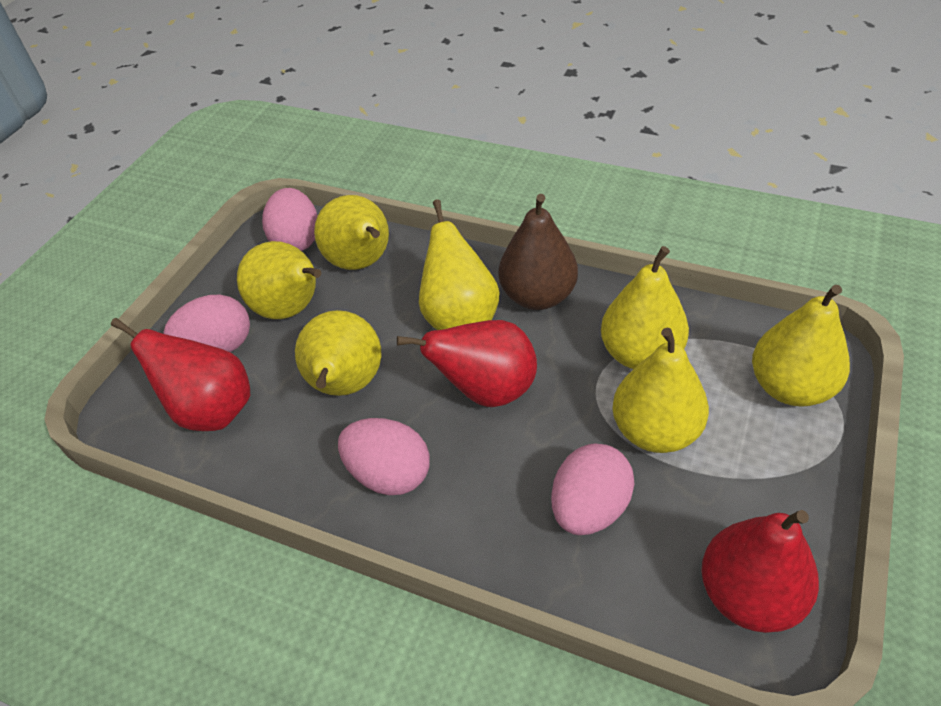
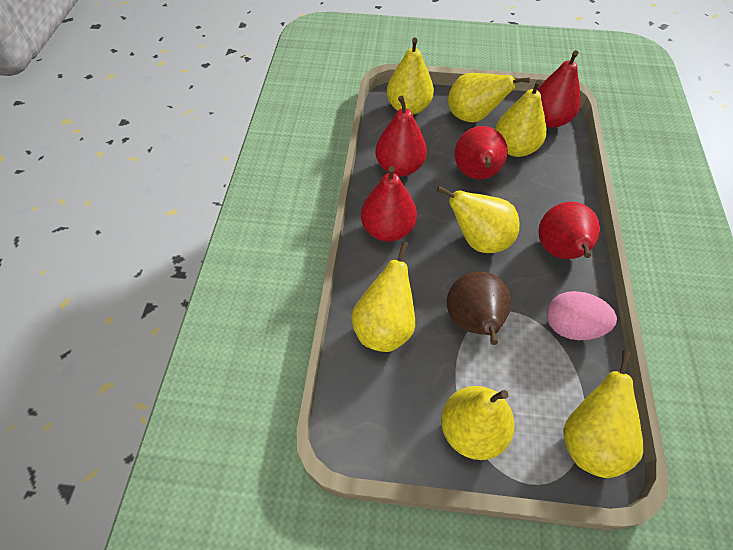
pink egg: [164,295,250,352] [262,188,318,251] [338,418,430,495] [551,443,635,535] = 4 -> [547,291,617,340] = 1
red pear: [111,318,250,431] [397,320,537,407] [701,510,819,633] = 3 -> [361,166,417,242] [375,96,427,176] [454,126,508,179] [537,50,581,128] [538,202,600,259] = 5

